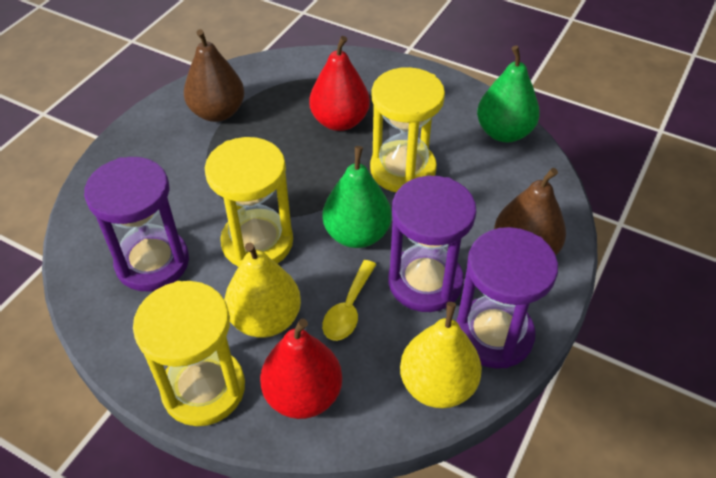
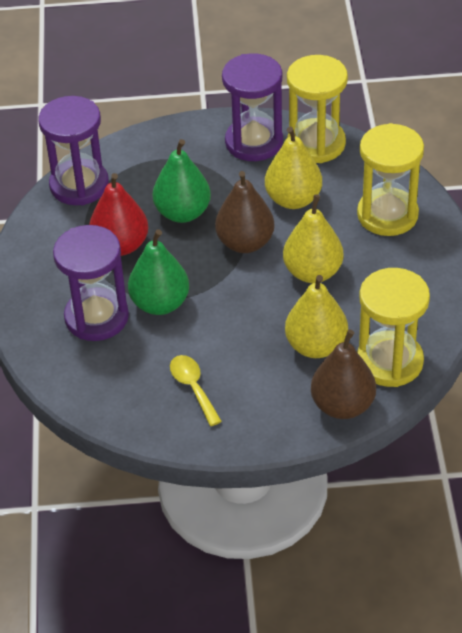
red pear: [260,319,342,419] [309,36,370,131] = 2 -> [89,173,148,256] = 1
yellow pear: [224,243,301,338] [400,302,482,408] = 2 -> [265,127,322,209] [283,194,344,283] [285,275,348,358] = 3

